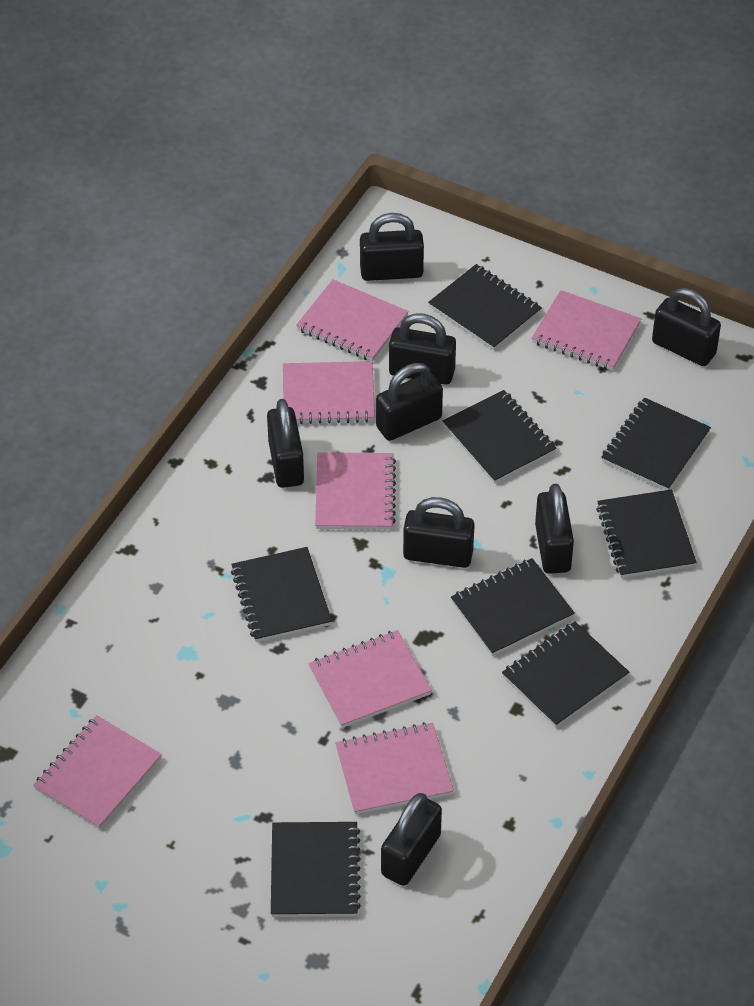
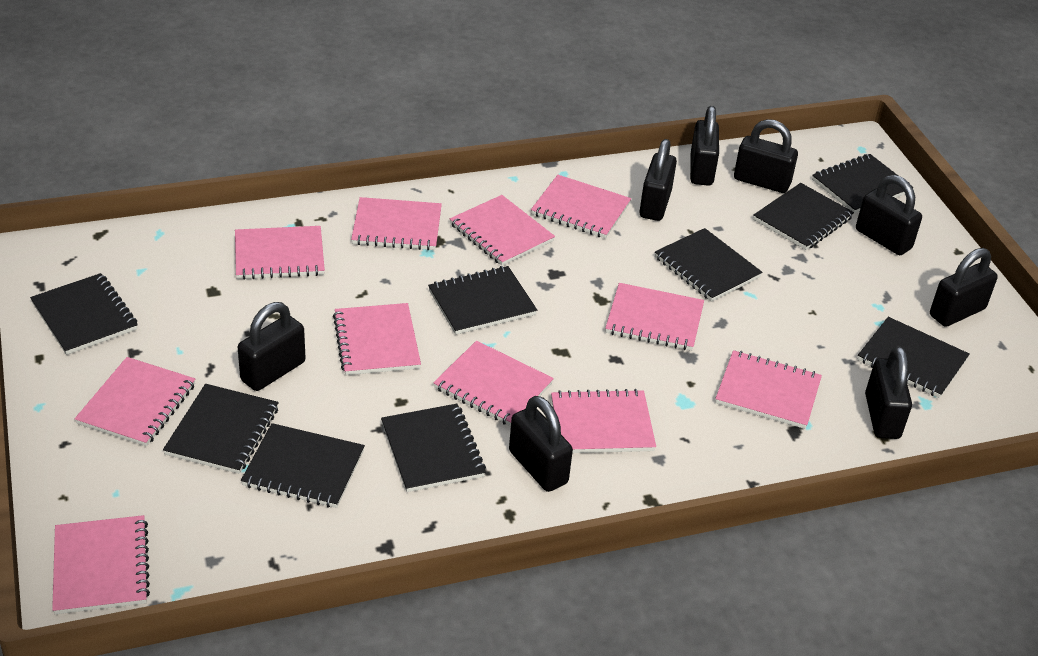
black notebook: [231,547,332,642] [271,822,361,917] [428,264,542,350] [443,390,556,484] [451,558,575,656] [502,621,629,727] [596,489,697,578] [601,397,711,490] = 8 -> [30,273,138,355] [163,384,279,474] [241,423,365,508] [381,404,486,492] [428,266,537,335] [655,228,763,302] [753,183,854,250] [812,154,913,214] [857,317,970,398] = 9
pink notebook: [33,715,162,829] [283,361,375,424] [296,280,409,362] [309,630,432,728] [315,452,396,530] [335,722,454,815] [532,290,642,371] = 7 -> [52,515,150,614] [75,357,195,446] [235,226,325,280] [333,303,421,375] [351,197,442,250] [433,341,554,426] [450,195,555,266] [531,175,631,239] [551,389,656,453] [605,283,704,351] [715,350,822,429] = 11

